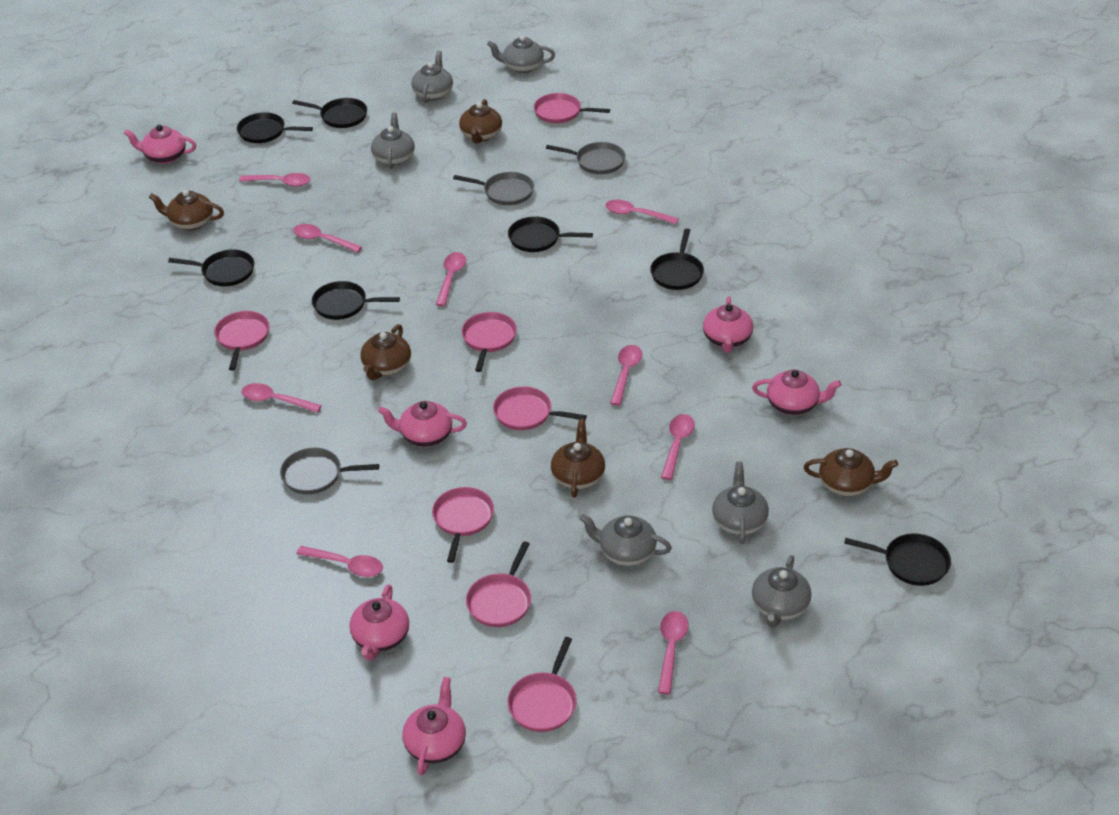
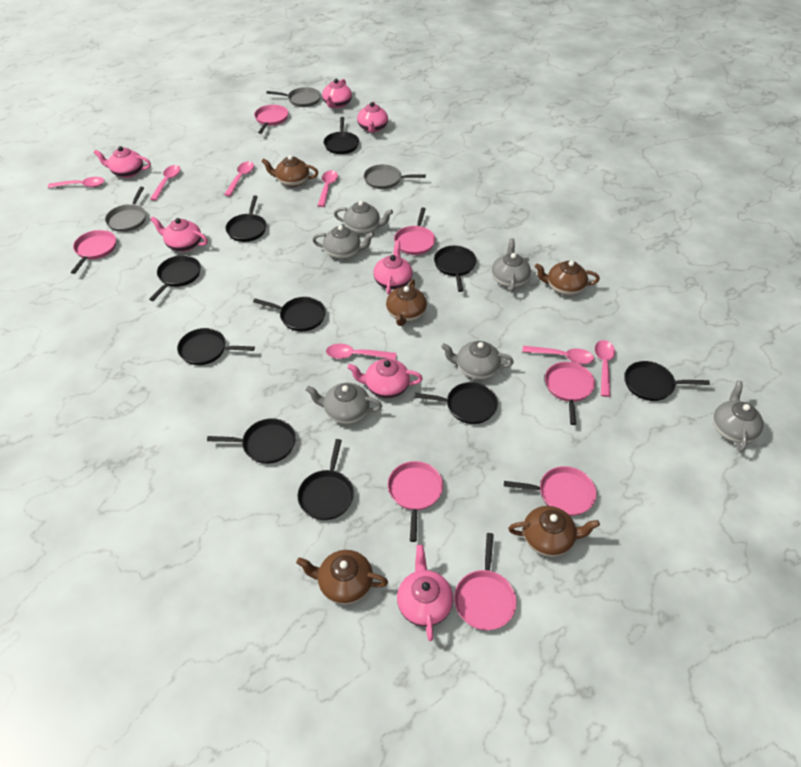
black pan: [168,250,254,286] [237,112,313,143] [292,98,367,128] [312,281,400,320] [508,216,593,252] [650,228,704,290] [844,534,951,586] = 7 -> [149,255,201,301] [177,328,255,365] [207,418,296,464] [225,195,266,242] [253,297,326,331] [298,439,354,520] [324,117,359,154] [414,382,498,424] [434,246,477,292] [625,361,710,401] = 10
pink spoon: [239,173,310,187] [241,383,322,413] [293,224,362,253] [296,546,383,577] [435,252,466,306] [605,200,679,224] [610,345,642,406] [658,611,689,694] [661,414,695,480] = 9 -> [48,177,104,188] [150,165,180,201] [224,161,254,196] [317,170,338,207] [326,344,396,360] [522,346,594,364] [595,340,615,397] = 7
pink teapot: [124,125,196,164] [349,584,409,661] [378,401,467,447] [402,677,466,776] [703,296,753,353] [752,370,841,415] = 6 -> [94,146,151,178] [150,217,208,252] [322,79,352,108] [348,359,423,398] [357,101,388,133] [373,240,413,294] [397,545,453,641] = 7

